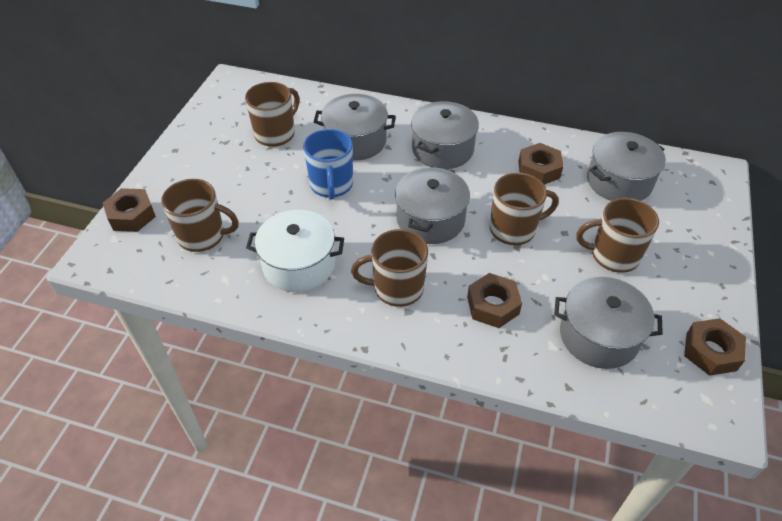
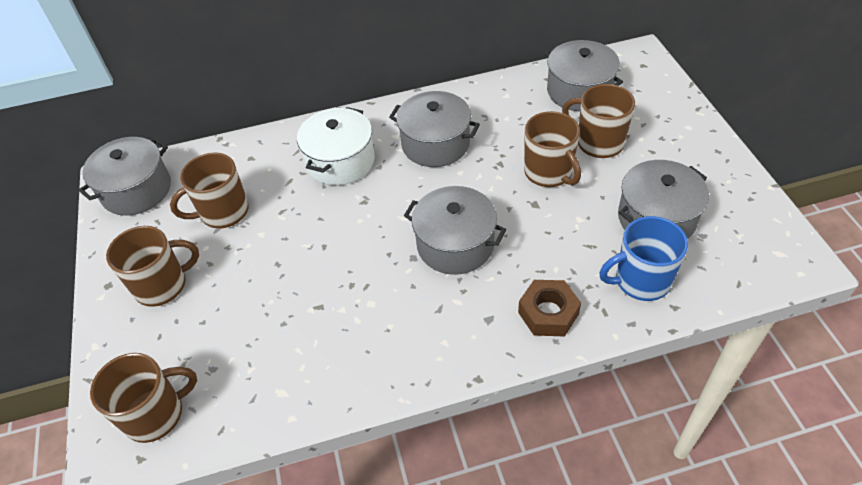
brown nut: [103,188,156,232] [467,273,522,328] [518,143,563,185] [684,318,746,376] = 4 -> [518,280,581,337] = 1

